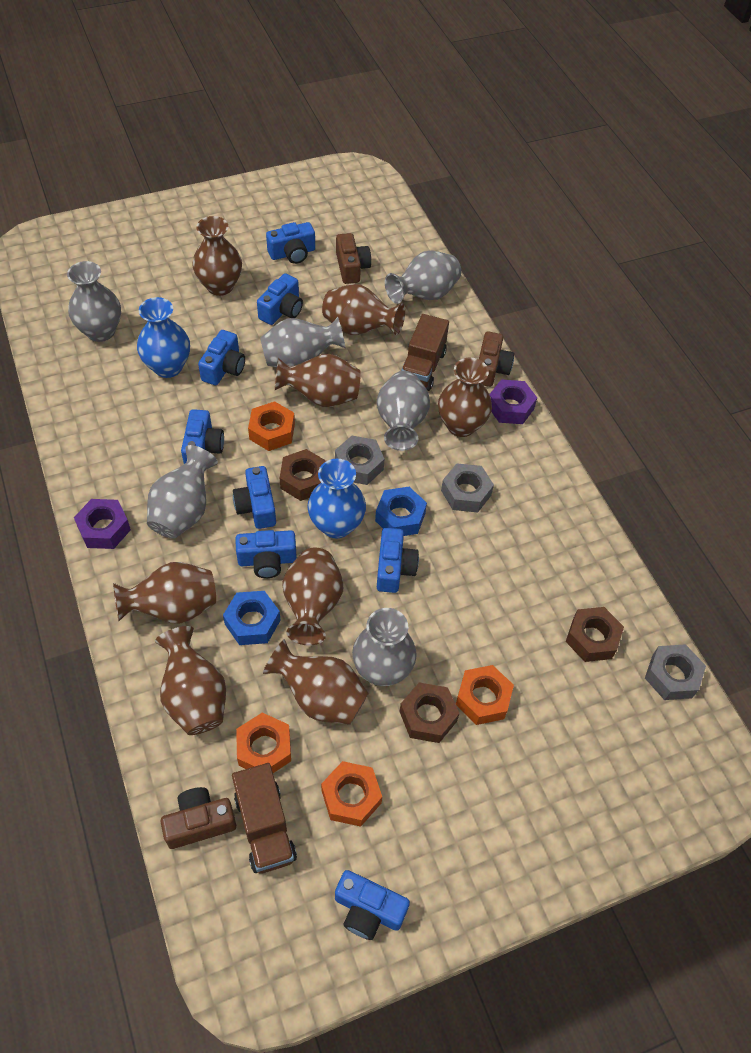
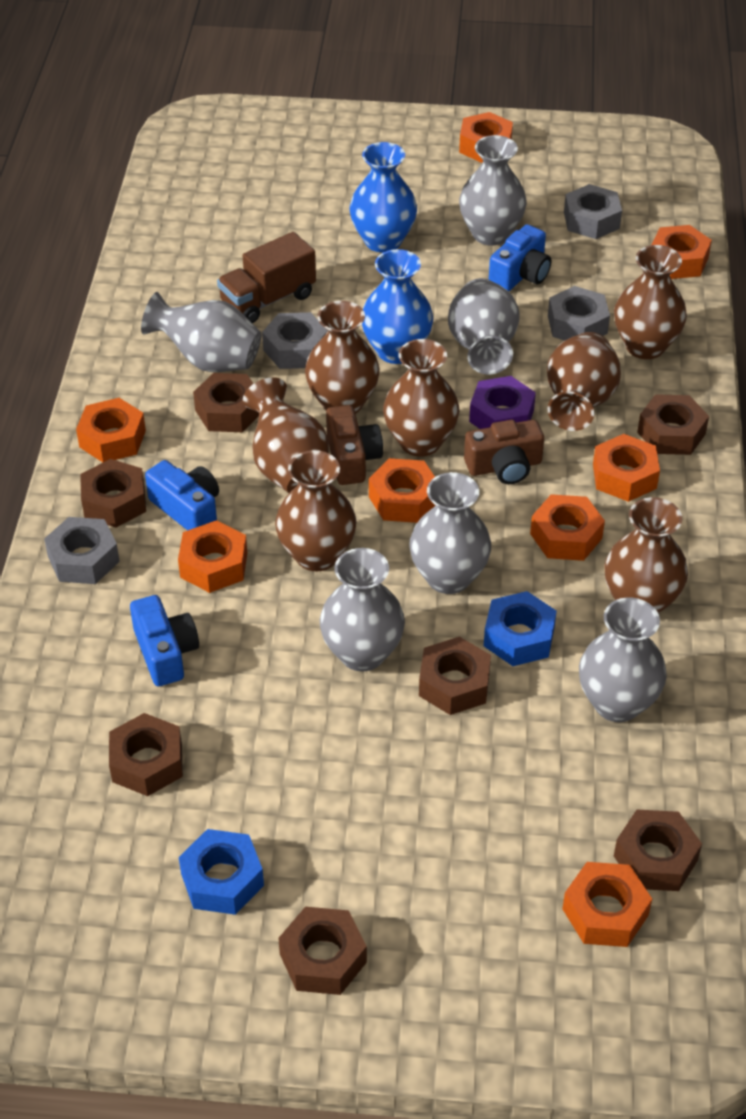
blue camera: [181,409,224,464] [198,330,245,385] [233,466,276,529] [235,530,297,578] [257,273,303,325] [266,222,315,264] [335,870,410,940] [377,528,419,593] = 8 -> [130,595,199,686] [145,460,219,531] [489,224,551,291] = 3
brown camera: [160,787,236,849] [336,233,371,284] [479,331,514,387] = 3 -> [326,405,383,485] [464,420,544,484] = 2
brown nut: [280,449,326,501] [399,682,459,743] [566,607,624,662] = 3 -> [80,459,146,528] [109,713,183,796] [193,373,259,432] [278,907,367,995] [419,637,491,715] [614,810,702,891] [637,394,709,455] = 7
brown truck: [232,763,297,874] [401,314,449,391] = 2 -> [217,232,316,323] = 1
brown vase: [113,562,216,624] [155,626,226,735] [192,216,242,296] [263,639,369,725] [275,354,361,407] [282,548,343,646] [322,284,405,335] [438,358,492,437] = 8 -> [243,377,329,493] [275,450,356,571] [305,301,380,414] [383,339,459,457] [547,332,621,431] [604,497,688,614] [614,245,687,359] = 7
grey nut: [335,436,384,485] [441,463,494,512] [645,644,706,700] = 3 -> [44,517,120,584] [262,312,328,369] [548,286,610,340] [564,184,622,239] = 4
orange nut: [236,713,291,773] [248,401,295,451] [321,761,382,827] [455,665,514,725] = 4 -> [76,398,146,462] [178,520,247,593] [369,458,436,523] [459,112,513,163] [530,494,605,561] [562,862,652,947] [593,434,660,502] [652,225,712,279] = 8
purple nut: [74,499,131,549] [489,379,537,424] = 2 -> [469,376,536,429] = 1

